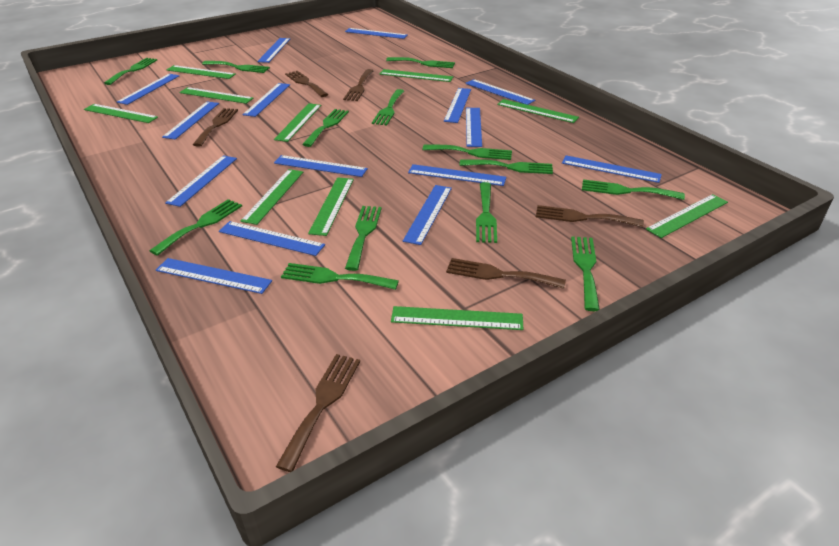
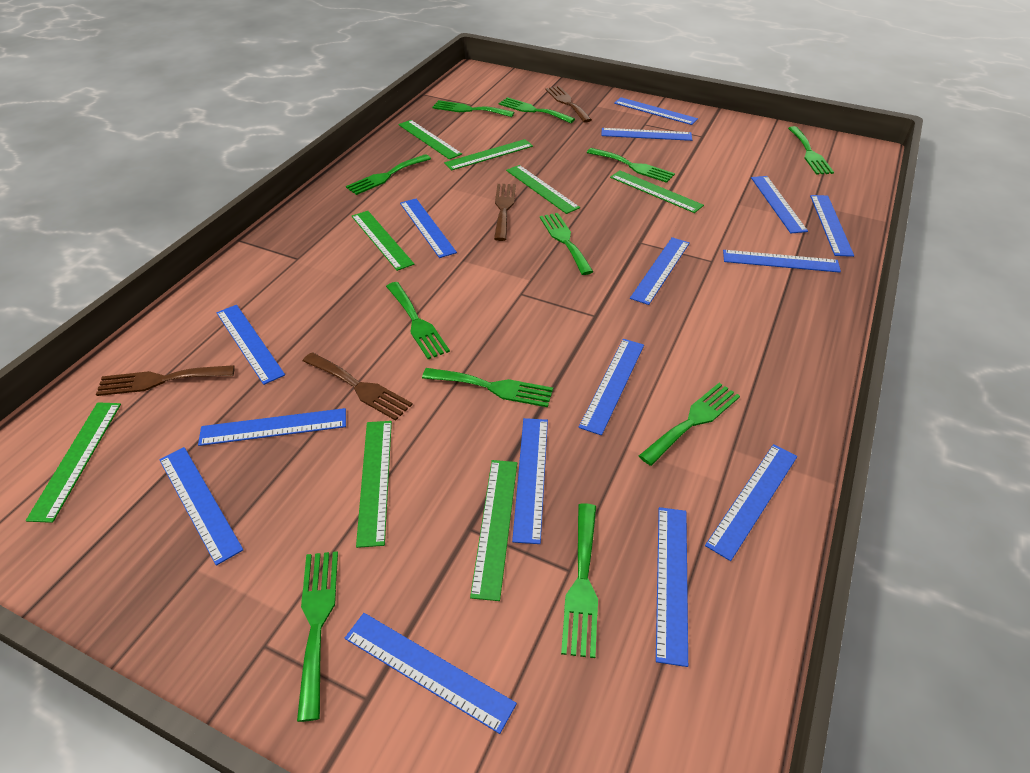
brown fork: [193,108,238,147] [276,354,360,472] [285,71,328,97] [343,69,374,101] [446,258,566,289] [536,205,644,227] = 6 -> [96,365,235,396] [303,352,413,421] [494,184,516,241] [545,86,592,123] = 4
green fork: [104,58,157,85] [149,199,242,256] [202,61,270,73] [281,263,399,290] [302,109,349,147] [345,206,382,271] [372,89,404,126] [386,57,455,68] [422,144,512,160] [460,159,553,174] [476,182,497,243] [571,236,600,311] [582,179,685,200] = 13 -> [297,551,338,722] [346,154,431,195] [386,282,450,359] [422,368,553,407] [432,100,514,117] [499,97,575,123] [540,213,593,275] [561,503,598,658] [587,148,675,183] [639,383,740,466] [788,126,834,175] = 11
green ruler: [84,104,158,123] [166,65,236,79] [179,87,254,104] [241,169,303,225] [274,103,321,142] [308,177,354,236] [380,69,453,82] [391,306,524,330] [497,99,579,123] [646,194,728,238] = 10 -> [26,402,121,523] [352,211,414,271] [356,421,392,548] [398,120,462,159] [444,139,533,171] [470,460,517,601] [506,165,580,214] [610,170,704,213] = 8

